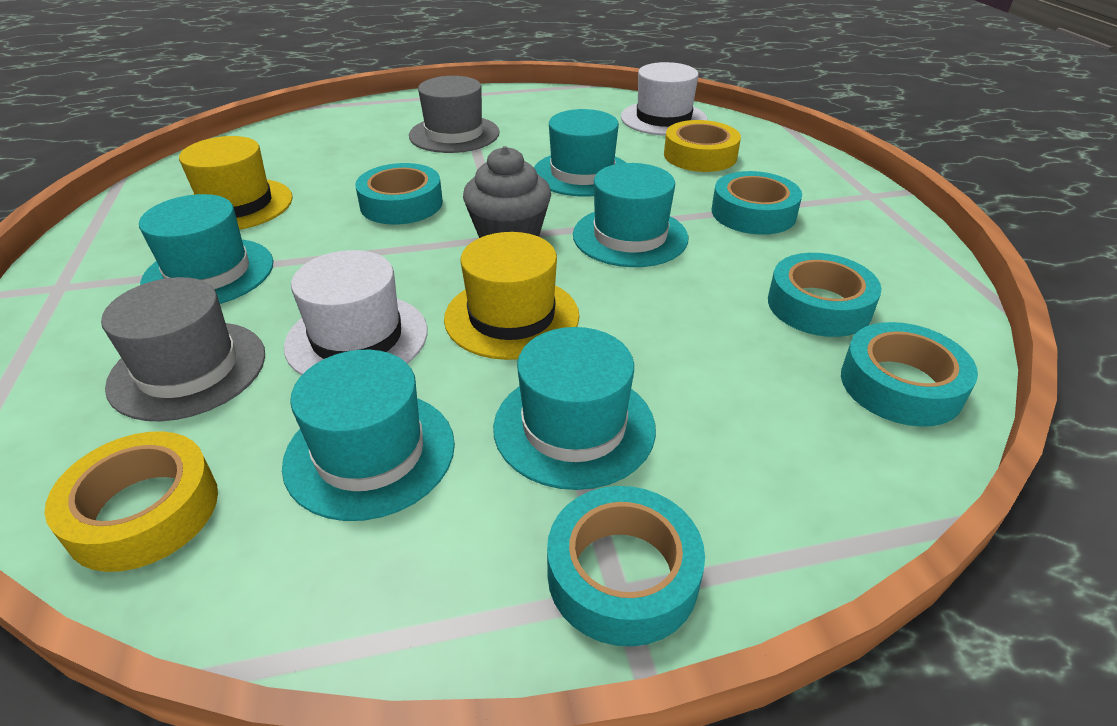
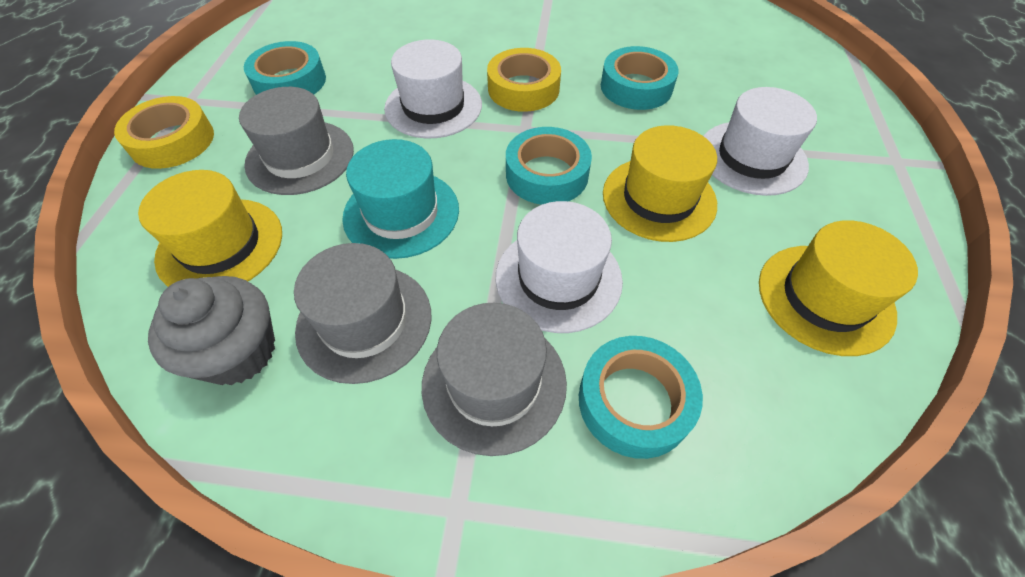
grey hat: [101,277,265,421] [409,76,500,153] = 2 -> [239,87,354,195] [294,243,431,384] [422,303,567,456] = 3
turquoise hat: [139,194,273,304] [282,350,455,521] [493,327,656,490] [534,109,626,196] [573,163,688,267] = 5 -> [342,139,459,259] = 1
turquoise tape: [355,163,443,225] [547,486,705,647] [712,171,802,235] [768,253,881,337] [841,322,978,427] = 5 -> [244,41,326,95] [506,127,592,205] [579,336,703,459] [601,46,679,110] = 4
white hat: [284,250,428,375] [621,62,708,136] = 2 -> [384,39,482,138] [496,201,623,333] [704,87,817,196] = 3
yellow hat: [179,136,293,230] [444,232,580,360] = 2 -> [138,170,282,287] [603,125,717,242] [759,220,918,356] = 3

